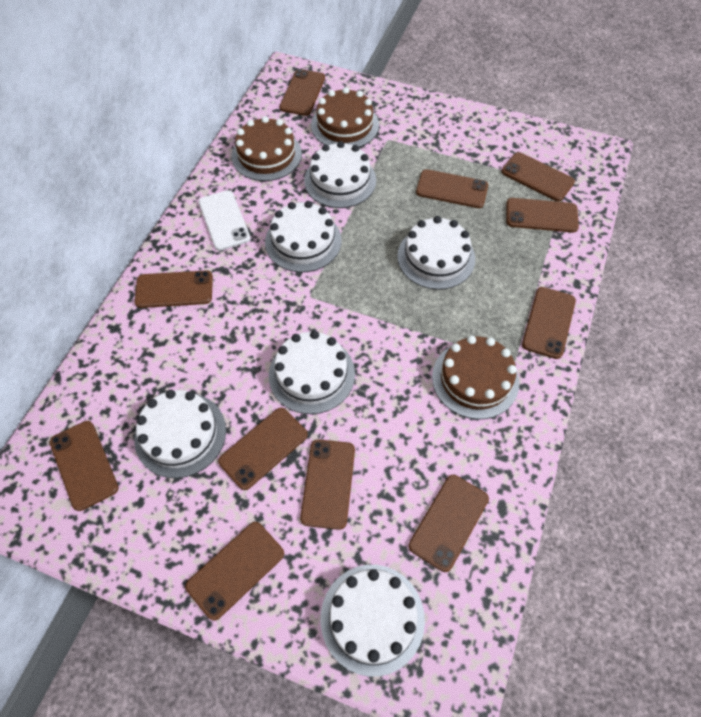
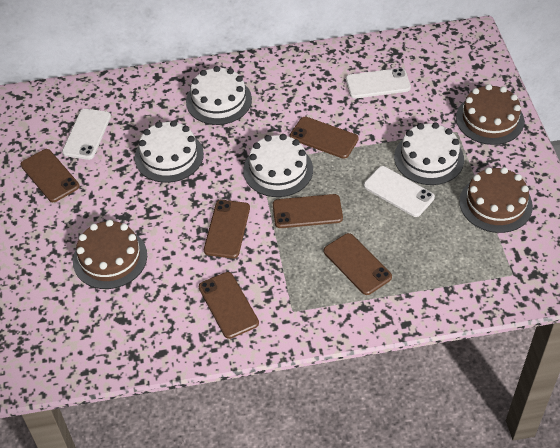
brown phone: [50,421,118,511] [135,270,213,308] [185,522,284,621] [218,408,308,490] [280,69,325,116] [300,439,355,530] [409,475,489,572] [416,169,488,208] [502,152,575,201] [506,198,579,232] [522,287,576,359] = 11 -> [21,149,79,202] [199,272,259,339] [204,200,250,259] [273,194,343,228] [290,117,359,159] [324,233,392,295] = 6
white cake: [135,390,226,478] [265,201,342,272] [269,330,355,414] [304,141,376,208] [321,565,425,677] [397,216,475,290] = 6 -> [135,120,204,183] [186,66,252,125] [243,134,313,197] [394,122,464,185] = 4
white phone: [198,190,250,251] = 1 -> [62,109,111,160] [346,68,411,99] [364,166,435,217] = 3

